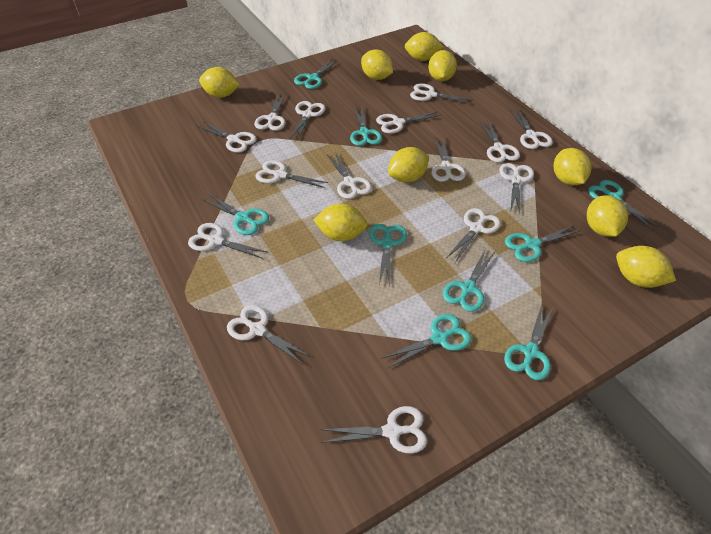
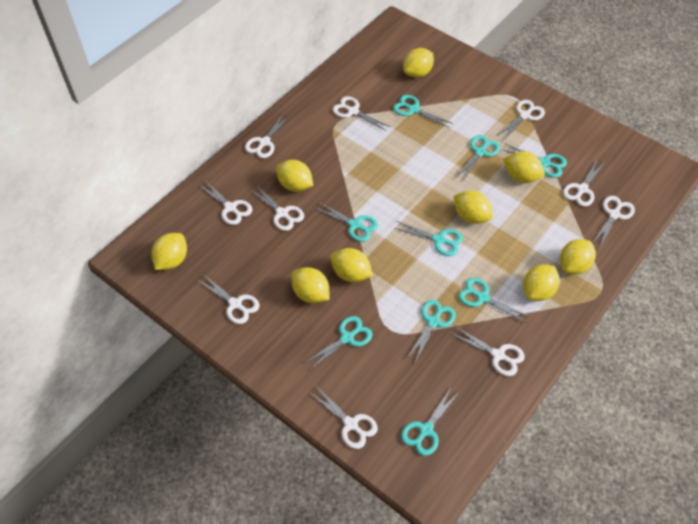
white scissors: [188,223,267,259] [197,121,257,153] [227,305,311,364] [254,92,286,131] [255,160,328,188] [289,101,325,142] [320,406,427,454] [327,152,372,199] [376,111,441,134] [410,83,473,104] [431,137,466,182] [446,208,501,263] [479,119,520,163] [499,163,534,213] [509,108,553,149] = 15 -> [197,274,260,324] [199,181,252,225] [245,113,290,158] [249,184,304,231] [309,386,378,449] [333,96,391,131] [451,327,525,376] [497,100,545,140] [563,160,604,207] [592,196,635,247] = 10

